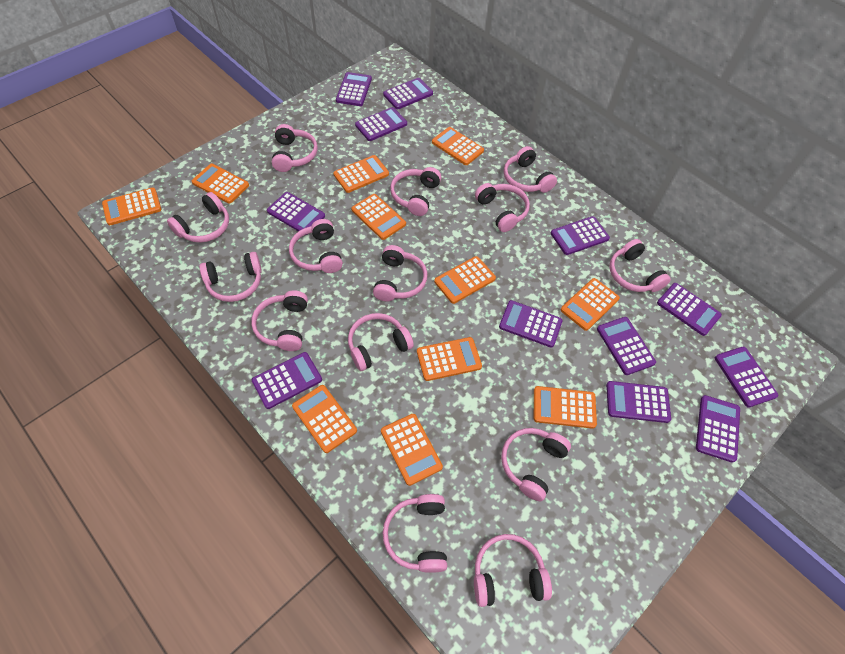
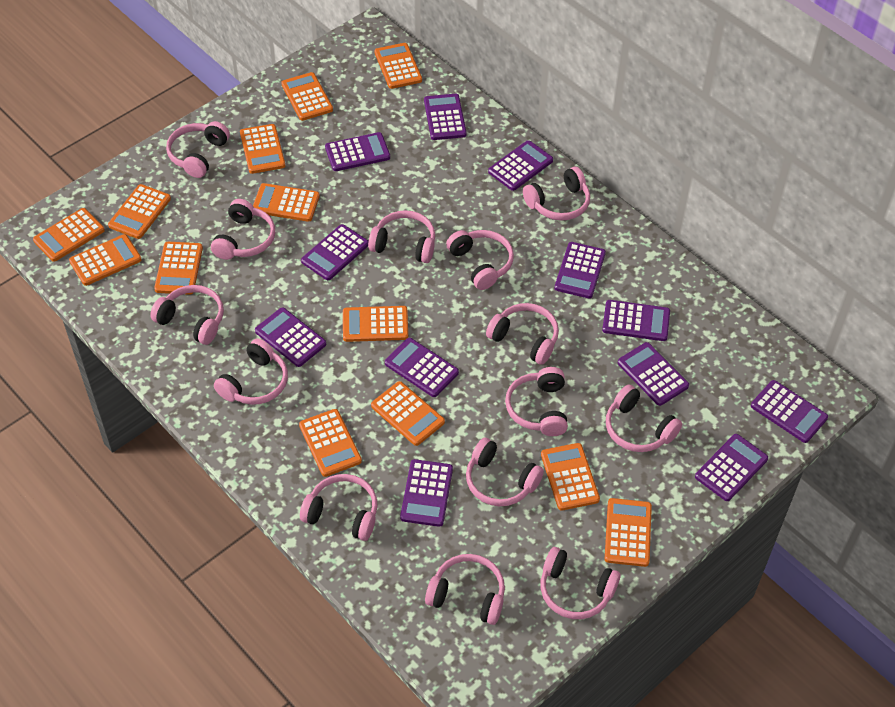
orange calculator: [102,187,162,225] [192,164,249,204] [292,385,357,453] [333,155,389,193] [351,194,406,240] [381,414,443,486] [417,337,482,381] [432,127,484,165] [434,256,496,304] [534,386,597,429] [561,278,620,331] = 11 -> [33,208,105,262] [69,234,142,286] [108,184,171,239] [154,242,203,295] [240,124,285,174] [253,183,320,222] [281,72,333,121] [299,409,362,477] [343,306,408,342] [371,381,445,446] [375,43,422,89] [541,443,600,510] [605,498,652,567] = 13

